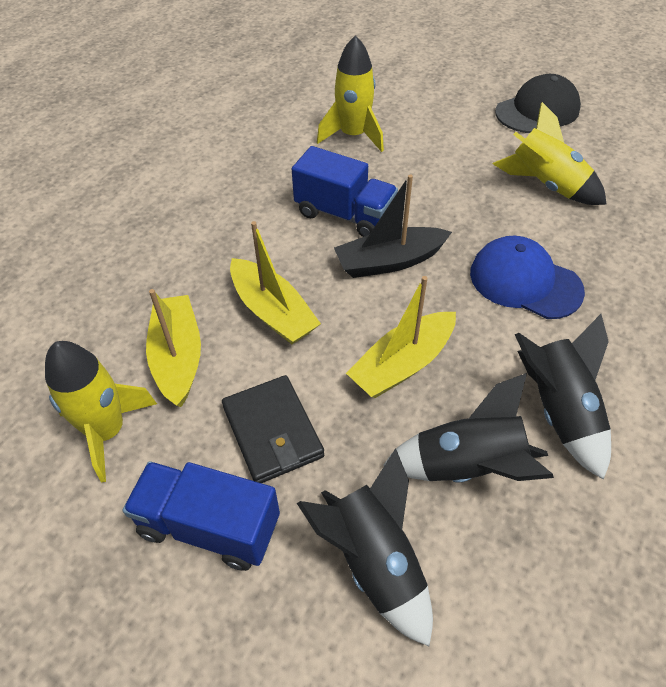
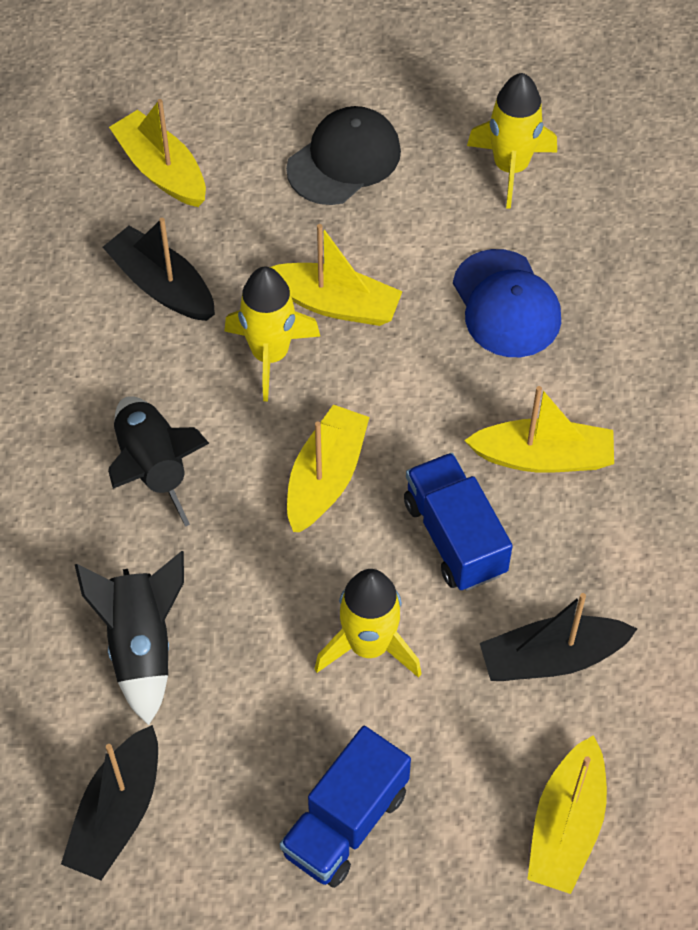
black boat: [334,174,452,278] = 1 -> [61,725,158,880] [102,218,215,321] [480,593,637,681] = 3
black rocket: [297,448,433,646] [383,373,554,483] [515,314,611,480] = 3 -> [75,551,184,725] [108,396,209,527] = 2
black wallet: [222,375,324,483] = 1 -> none = 0
yellow boat: [146,289,201,407] [230,221,321,344] [346,276,456,398] = 3 -> [109,99,206,207] [270,224,403,326] [287,405,369,532] [464,386,614,473] [527,735,607,894] = 5

